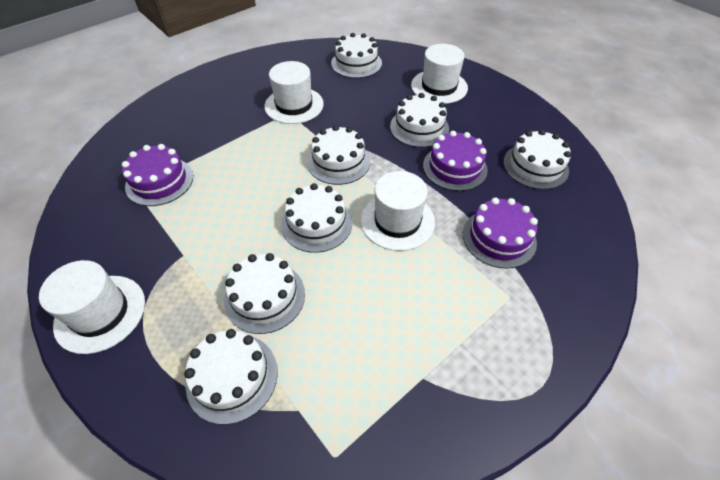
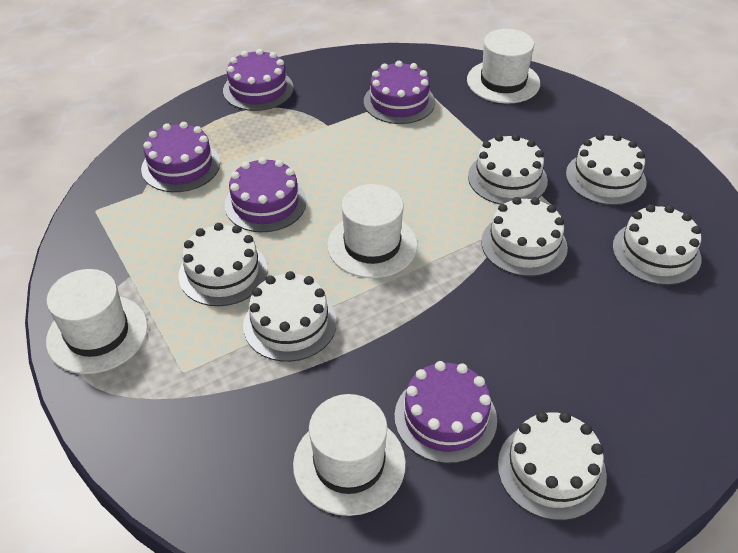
purple cake: [122,144,193,206] [423,131,488,191] [463,198,538,269] = 3 -> [141,122,220,192] [223,49,294,111] [225,157,306,232] [364,61,435,124] [394,361,497,464] = 5

